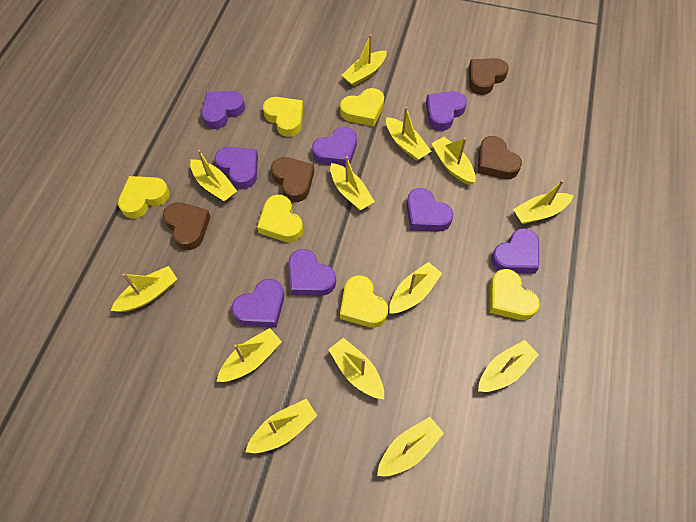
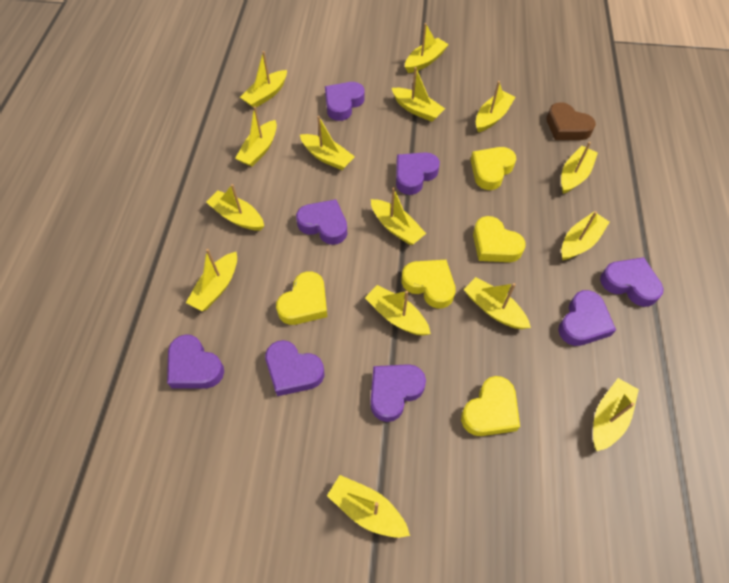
brown heart: [163,202,211,250] [271,157,314,202] [469,58,509,95] [478,136,522,179] = 4 -> [546,102,596,140] = 1
yellow boat: [111,266,177,312] [190,150,237,202] [217,328,282,382] [245,399,318,453] [328,338,384,399] [330,156,375,210] [341,34,387,86] [377,417,444,476] [386,107,431,161] [389,262,442,314] [431,137,476,185] [478,340,539,392] [513,180,574,224] = 13 -> [186,249,237,311] [206,184,264,231] [235,106,277,167] [240,51,287,107] [300,116,355,170] [327,475,410,538] [365,285,431,336] [371,187,426,245] [392,67,445,122] [405,23,449,73] [464,277,531,329] [476,81,515,132] [561,142,598,194] [561,211,610,260] [593,378,639,451] = 15
yellow heart: [118,176,170,219] [257,195,303,243] [263,97,303,137] [340,88,384,127] [340,275,388,328] [490,269,540,320] = 6 -> [276,271,327,325] [401,260,456,308] [461,376,520,436] [471,147,516,190] [473,216,526,262] = 5

